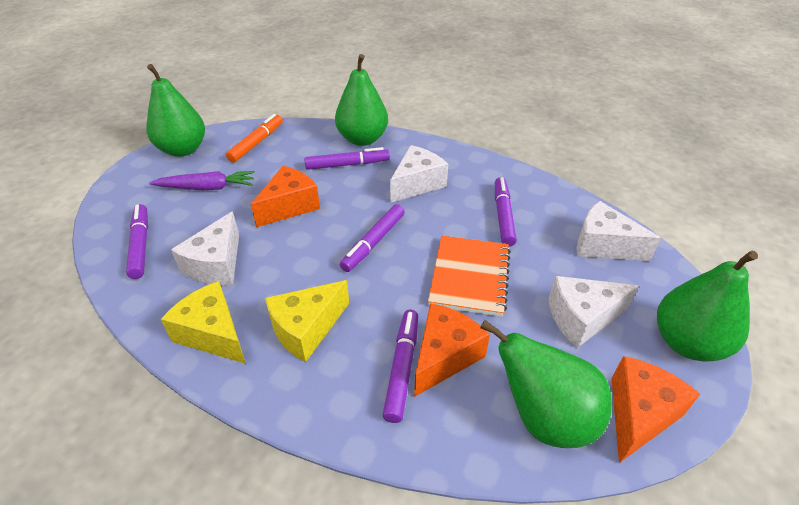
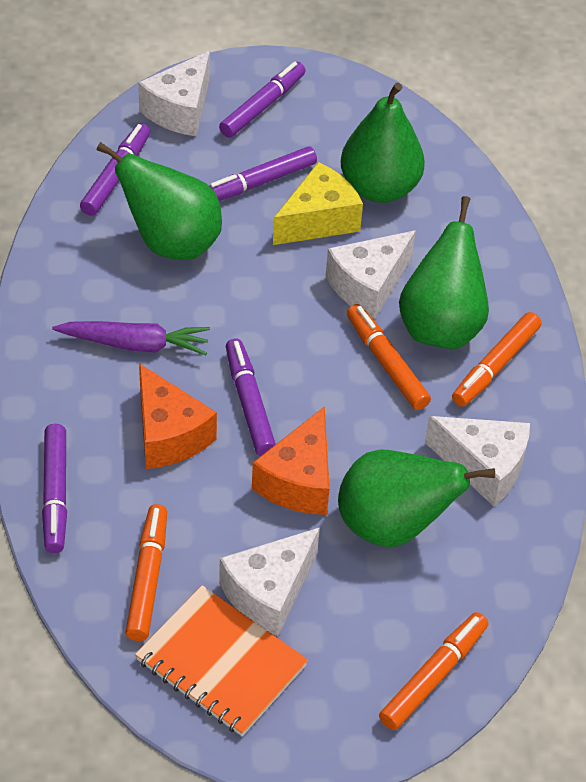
orange cheese: [251,166,320,227] [414,303,490,397] [612,356,700,463] = 3 -> [139,363,217,469] [252,406,329,515] = 2
orange marker: [226,114,283,163] = 1 -> [125,504,167,641] [347,304,431,410] [379,612,488,730] [452,312,541,407] = 4
yellow cheese: [161,281,246,364] [265,280,349,362] = 2 -> [273,162,363,245] = 1

